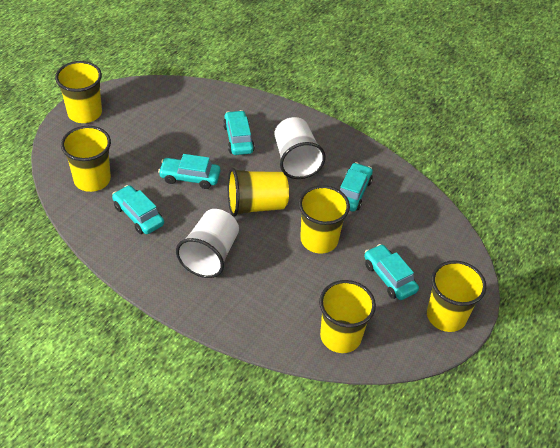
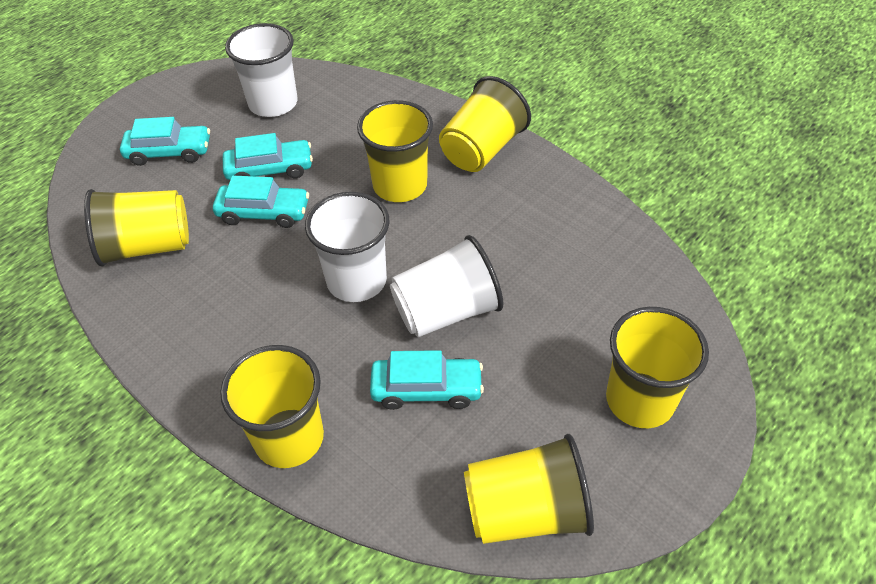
turquoise car: [112,185,164,234] [158,154,220,189] [223,110,255,155] [340,162,373,212] [364,244,419,300] = 5 -> [120,117,210,166] [213,176,309,228] [223,133,313,180] [370,350,484,410] = 4
white cup: [176,209,239,278] [275,117,326,179] = 2 -> [225,23,298,117] [305,192,389,302] [390,235,504,337] = 3

